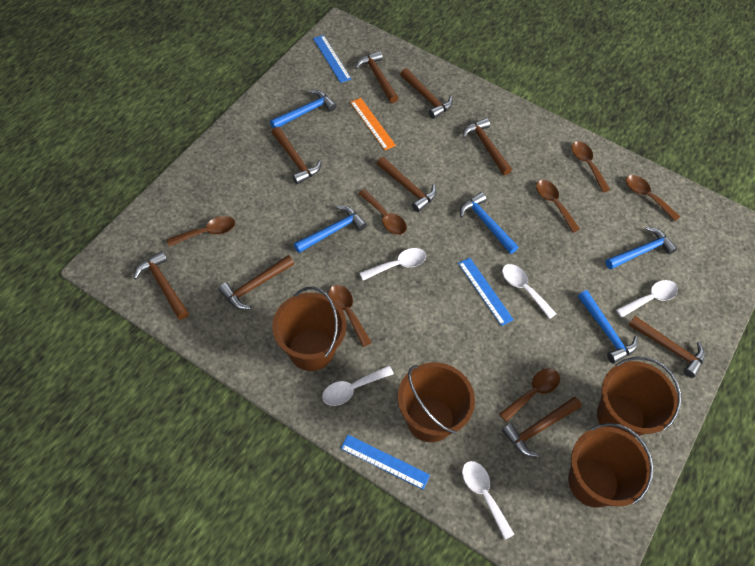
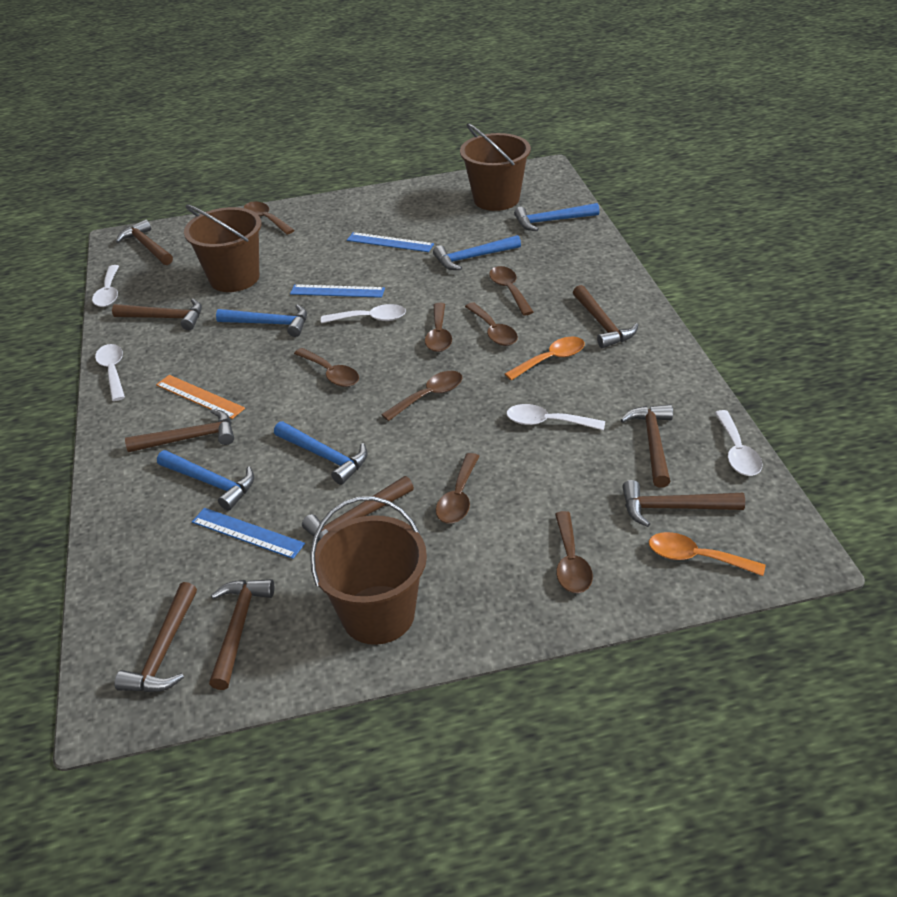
brown bucket: [272,287,347,371] [398,362,475,442] [568,423,654,508] [597,357,681,438] = 4 -> [184,204,261,292] [310,496,427,645] [460,123,531,211] = 3
brown spoon: [167,216,235,247] [328,285,372,347] [358,189,407,235] [499,369,560,422] [536,180,580,233] [572,141,610,192] [626,175,680,221] = 7 -> [244,202,294,235] [294,348,359,387] [381,371,462,421] [425,303,452,352] [436,453,479,523] [465,302,518,346] [489,266,533,316] [555,511,593,593] = 8
orange spoon: none = 0 -> [505,337,585,380] [649,532,765,576] = 2

